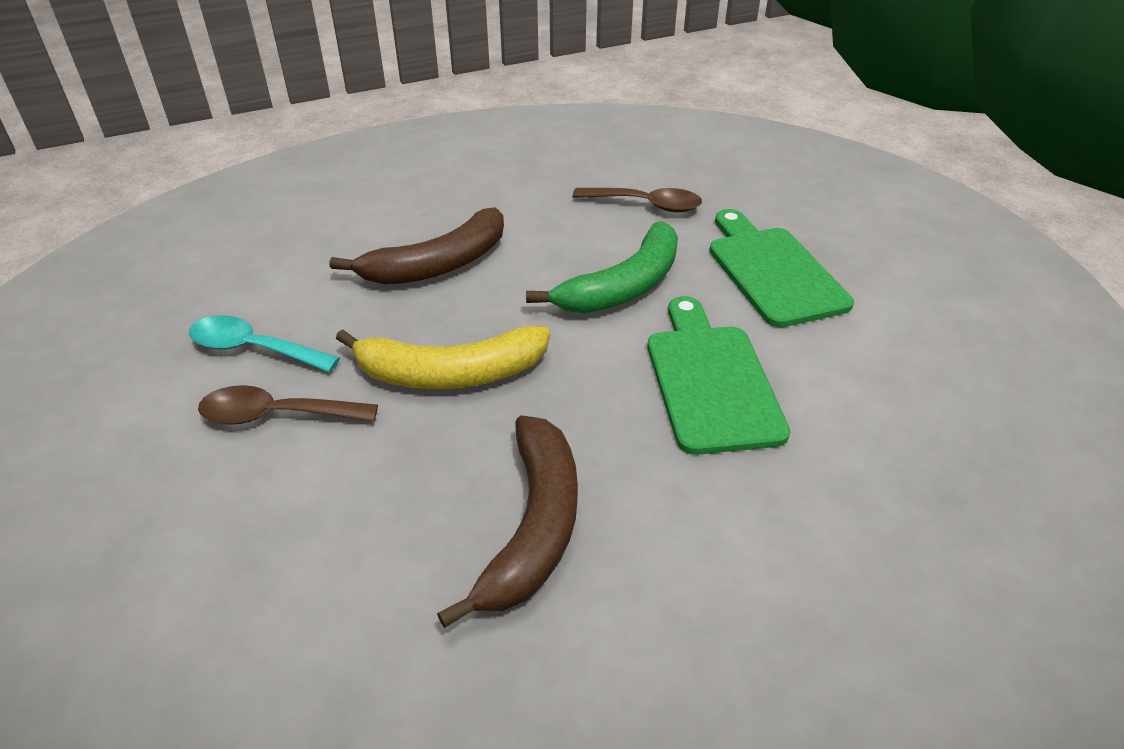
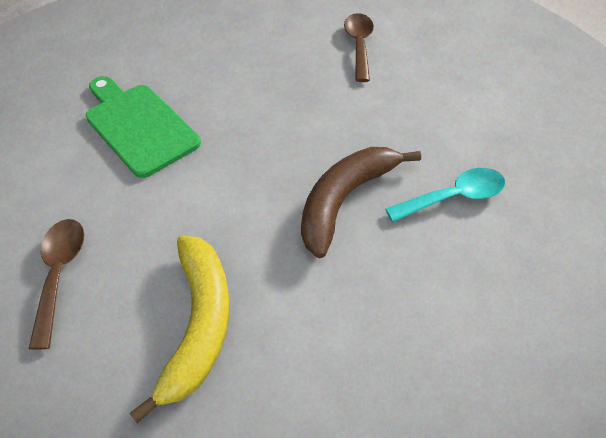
brown banana: [330,207,504,285] [437,415,578,628] = 2 -> [301,147,421,258] = 1
green banana: [526,222,678,313] = 1 -> none = 0
green cutting board: [648,296,790,455] [710,209,854,327] = 2 -> [86,76,201,178] = 1

